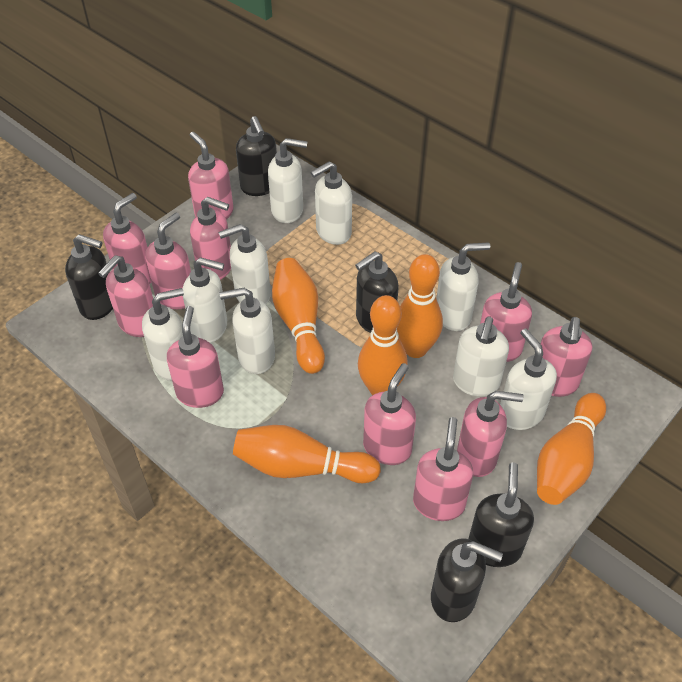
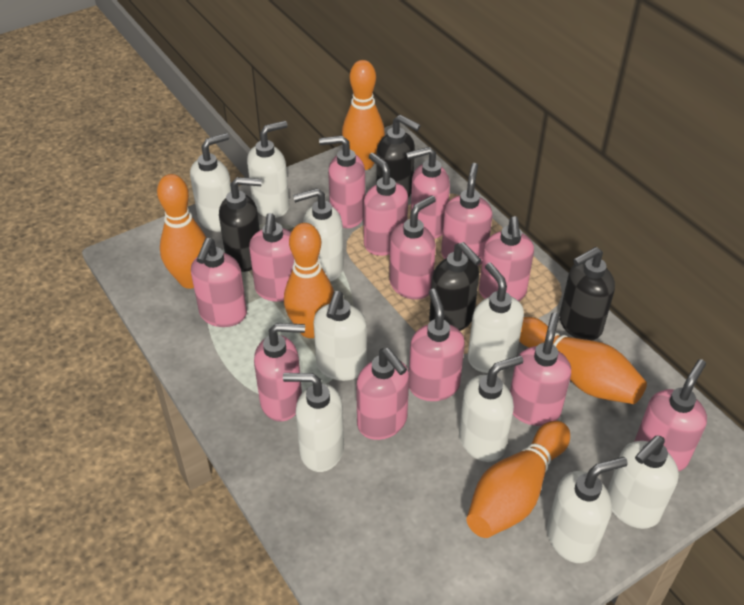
black soap dispenser: [65,234,113,320] [236,116,277,196] [355,251,398,333] [431,538,503,622] [468,462,534,567] = 5 -> [219,177,262,272] [376,115,421,198] [429,242,481,331] [560,247,615,340] = 4
pink soap dispenser: [98,255,153,337] [103,193,151,284] [145,213,191,309] [167,306,224,408] [188,132,234,219] [190,197,231,280] [363,363,416,465] [413,417,473,521] [457,391,524,477] [480,262,532,362] [541,317,592,397] = 11 -> [191,238,247,327] [249,213,294,302] [254,323,305,421] [319,135,365,228] [356,348,409,440] [363,153,408,256] [389,195,436,300] [406,147,450,239] [409,289,465,401] [441,163,492,266] [479,216,534,301] [510,312,571,426] [634,359,707,472] = 13

